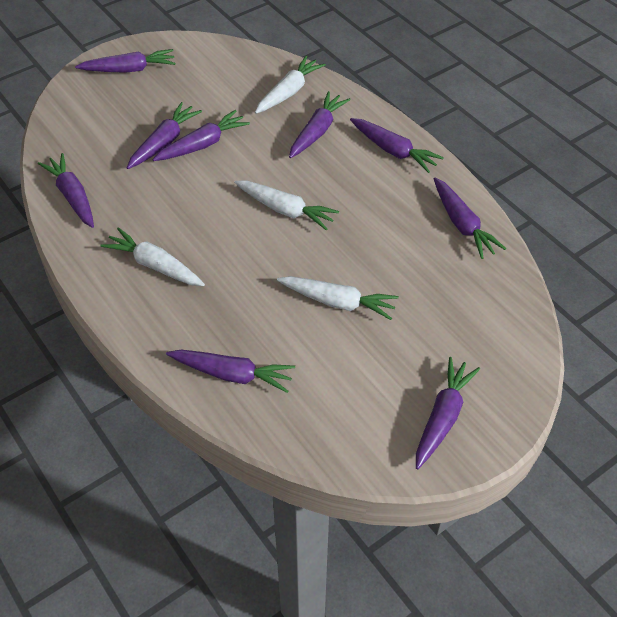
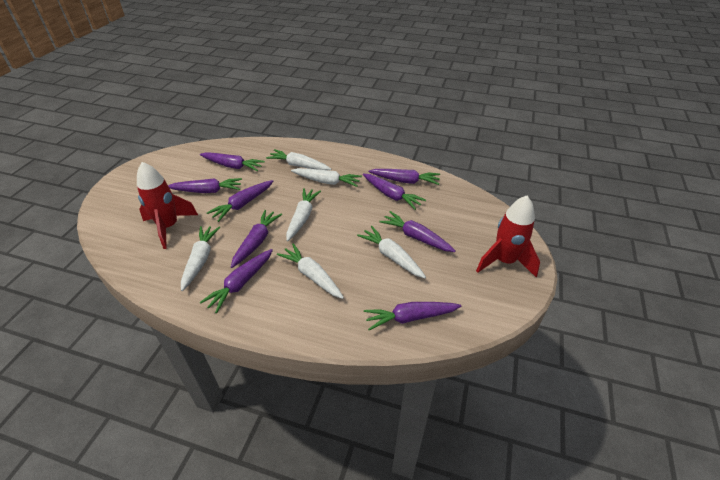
red rocket: none = 0 -> [137,162,198,249] [476,196,540,277] = 2
white carrot: [100,227,205,286] [234,181,339,230] [255,56,326,114] [277,276,399,320] = 4 -> [181,226,220,291] [266,149,331,170] [277,243,344,299] [286,188,321,241] [291,168,362,187] [357,226,426,278] = 6

